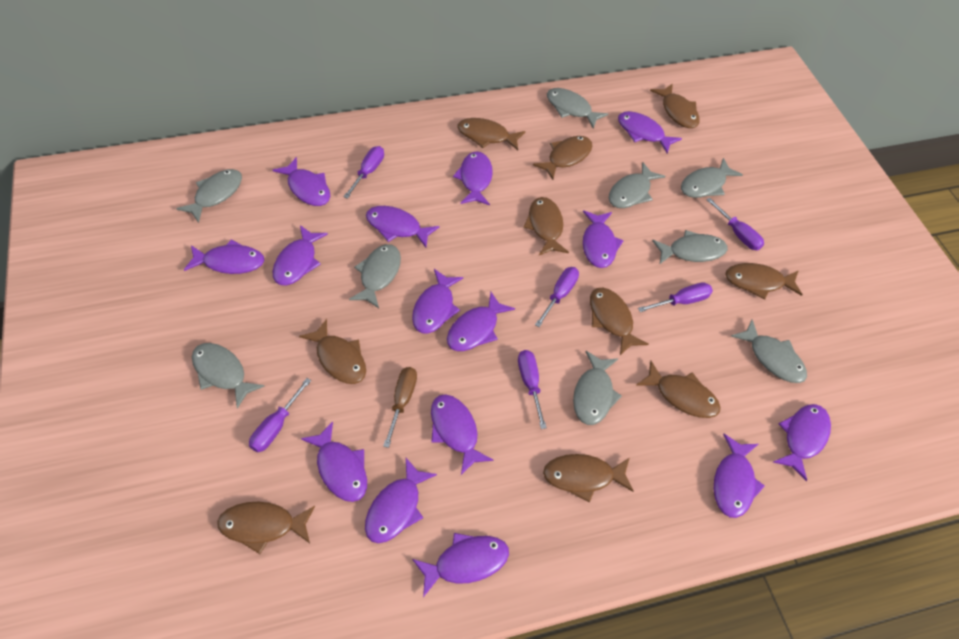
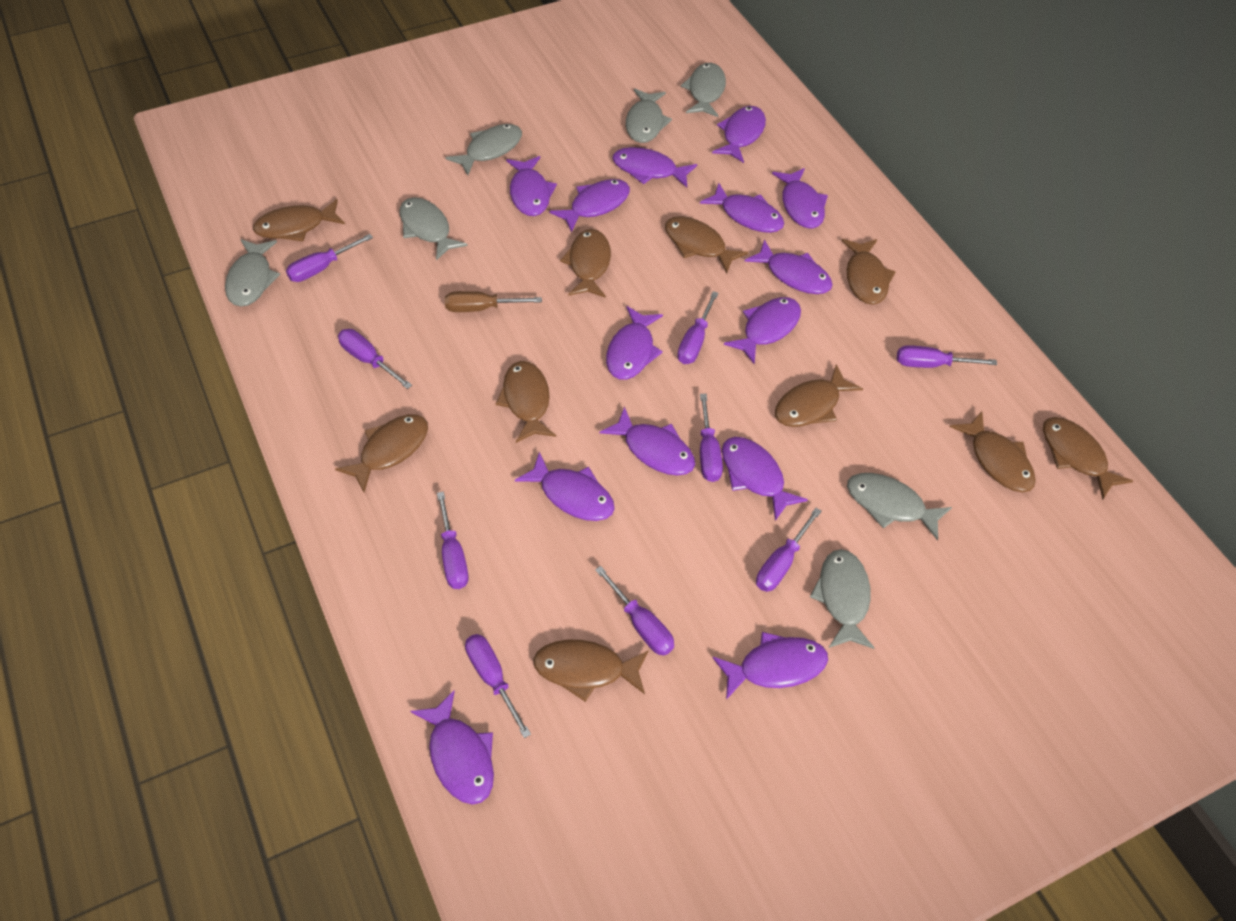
grey fish: [176,169,242,223] [192,343,265,409] [349,244,401,308] [547,88,608,128] [573,351,622,425] [609,162,665,208] [652,230,728,265] [681,158,743,198] [731,319,807,383] = 9 -> [225,239,280,307] [400,197,468,261] [445,124,522,175] [626,89,672,143] [681,63,726,117] [810,549,875,649] [847,473,952,541] = 7
purple fish: [184,240,264,274] [272,157,330,206] [272,225,328,286] [301,421,367,502] [365,458,437,543] [366,206,439,248] [412,269,463,334] [412,533,509,597] [431,394,493,475] [447,292,515,351] [453,151,493,205] [583,210,624,268] [618,111,682,154] [714,434,765,518] [773,404,831,481] = 15 -> [410,690,494,805] [506,156,557,216] [515,452,615,521] [549,179,630,233] [600,407,695,476] [606,306,663,380] [612,147,697,187] [700,183,784,233] [712,106,766,163] [713,632,828,700] [722,437,808,521] [724,297,801,364] [744,239,832,294] [772,168,828,229] = 14
purple screwdriver: [249,378,311,452] [343,146,384,199] [518,350,547,429] [535,267,579,327] [638,282,713,312] [706,198,764,250] = 6 -> [286,234,373,282] [338,329,412,389] [437,492,469,589] [465,634,531,738] [595,566,674,656] [677,291,719,364] [700,394,723,482] [756,508,822,592] [897,345,997,368] = 9

